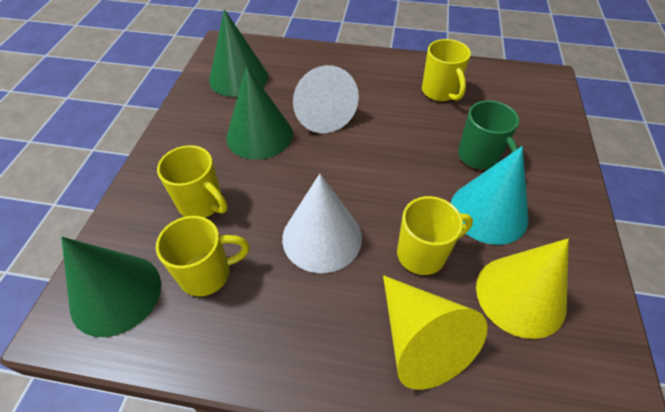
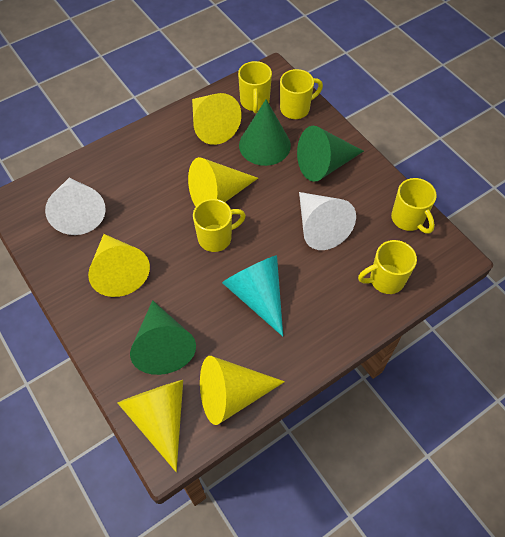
green mug: [458,100,519,170] = 1 -> none = 0
yellow cone: [383,275,488,390] [476,239,569,339] = 2 -> [88,234,150,297] [118,380,183,472] [188,157,258,207] [192,93,241,145] [200,356,285,425] = 5
yellow mug: [156,216,250,296] [157,145,228,217] [397,196,473,275] [422,39,471,101] = 4 -> [193,199,246,252] [238,61,272,113] [280,69,323,119] [358,240,417,294] [391,178,437,234] = 5

